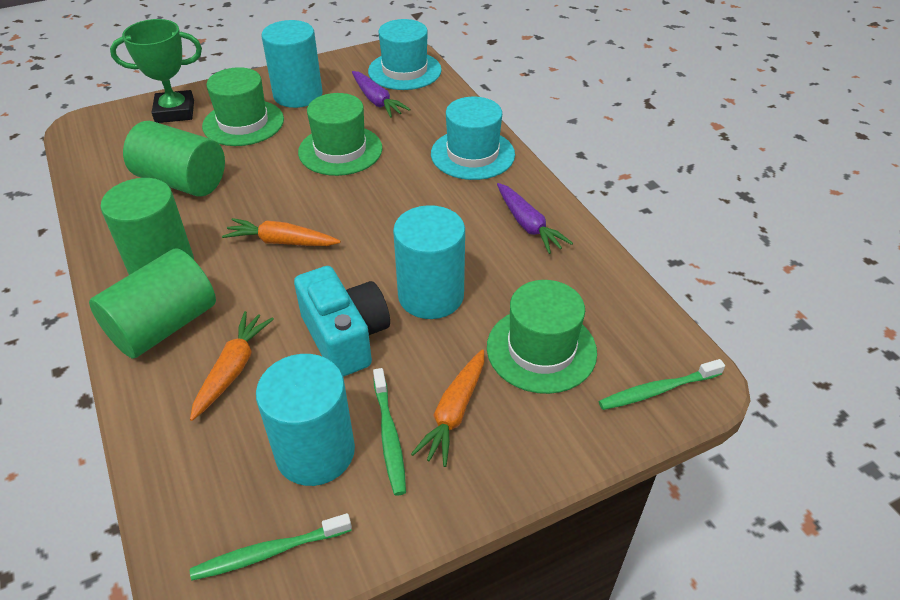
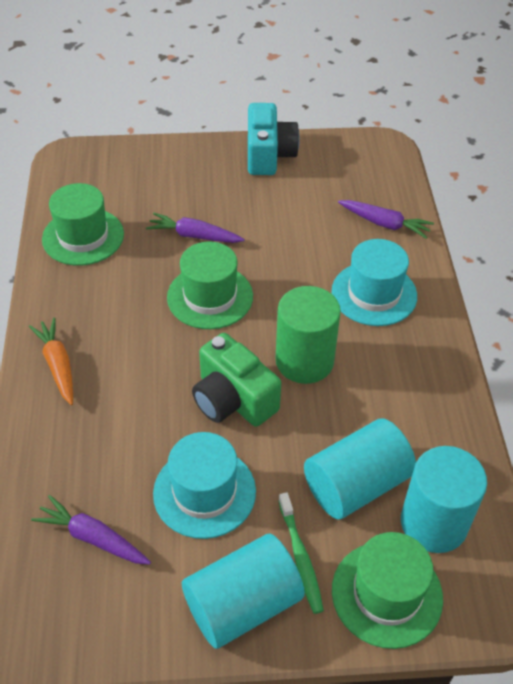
green camera: none = 0 -> [192,333,281,427] = 1
green cylinder: [89,248,216,358] [101,178,194,275] [123,121,225,197] = 3 -> [276,286,341,384] = 1
green toothbrush: [190,513,352,580] [373,368,406,496] [599,359,725,410] = 3 -> [278,492,324,614] = 1
green trophy: [110,19,202,123] = 1 -> none = 0
orange carrot: [190,311,274,421] [222,218,341,246] [411,349,484,467] = 3 -> [29,318,73,405] = 1
purple carrot: [352,71,411,118] [497,183,573,254] = 2 -> [31,495,151,565] [146,213,245,243] [338,200,434,239] = 3

